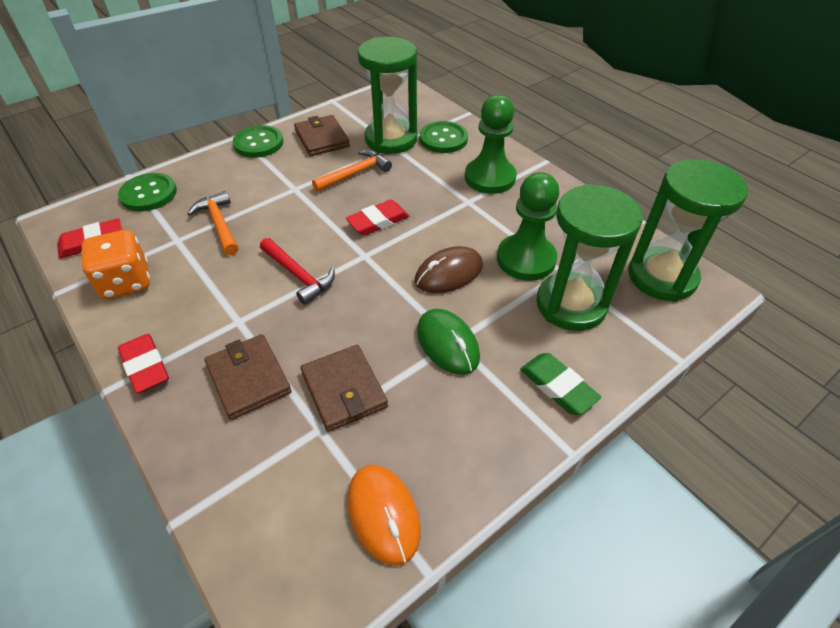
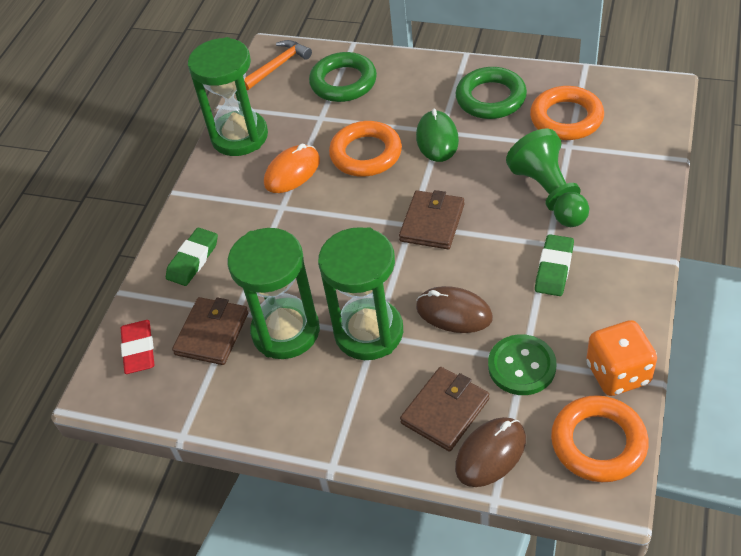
brown mouse: [415,246,483,293] = 1 -> [416,286,493,333] [455,417,526,487] = 2
green button: [118,173,177,211] [233,125,283,158] [420,121,468,153] = 3 -> [488,334,556,395] = 1
green eraser: [520,353,601,415] = 1 -> [166,227,218,286] [535,234,574,296] = 2
green pawn: [465,94,516,194] [497,172,559,281] = 2 -> [506,129,589,227] = 1
green ring: none = 0 -> [309,52,377,102] [455,67,527,119] = 2
orange hammer: [187,191,239,255] [312,150,392,192] = 2 -> [244,40,312,90] = 1
orange ring: none = 0 -> [329,121,402,177] [530,86,604,140] [551,395,649,482] = 3
red eraser: [57,218,122,259] [118,334,169,393] [346,200,410,235] = 3 -> [121,320,154,374] = 1
red hammer: [260,238,335,305] = 1 -> none = 0

